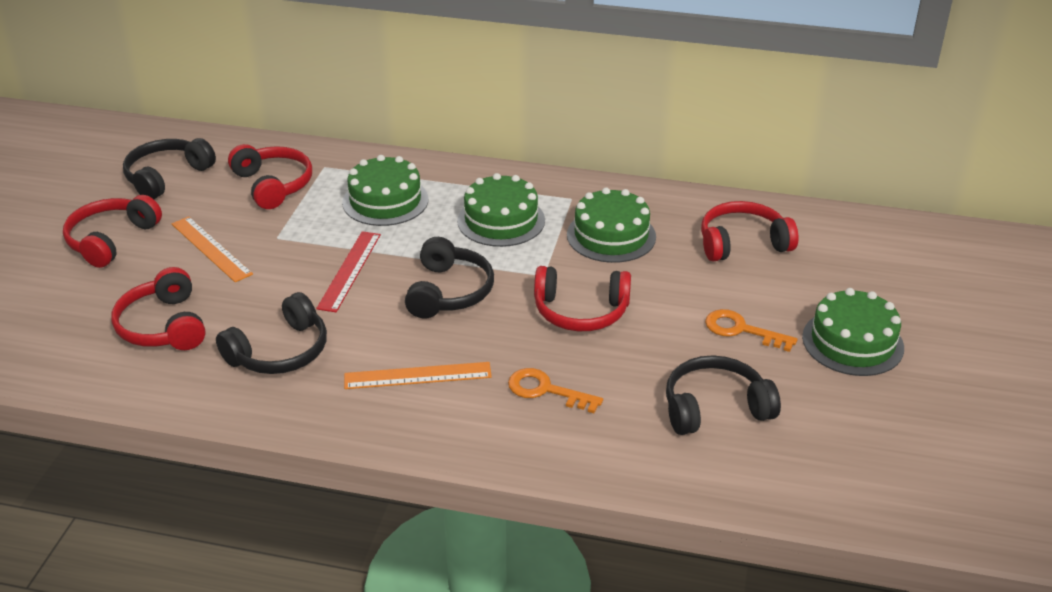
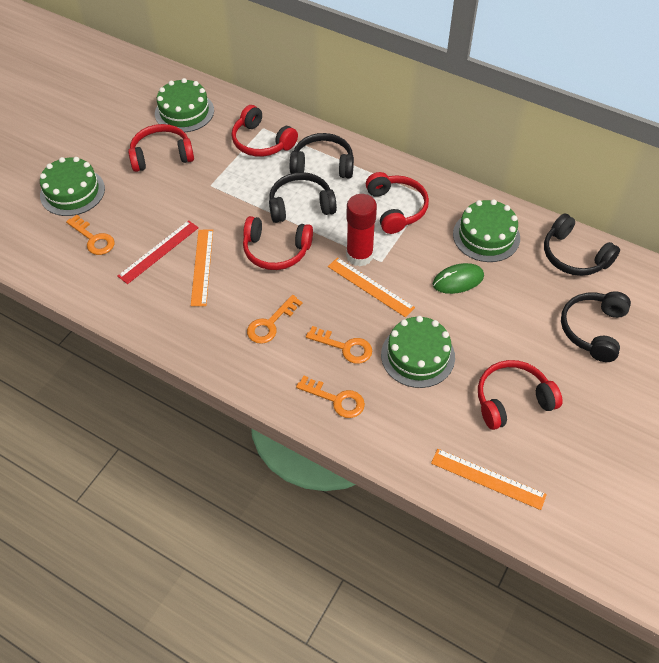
green mouse: none = 0 -> [433,263,484,294] = 1
orange key: [508,368,603,413] [705,309,797,352] = 2 -> [66,215,115,255] [247,295,303,344] [296,376,365,418] [306,326,372,364] = 4
orange ruler: [172,216,253,282] [344,362,492,389] = 2 -> [191,230,213,306] [328,257,415,318] [431,449,547,510] = 3
red glue stick: none = 0 -> [346,194,377,267] = 1

